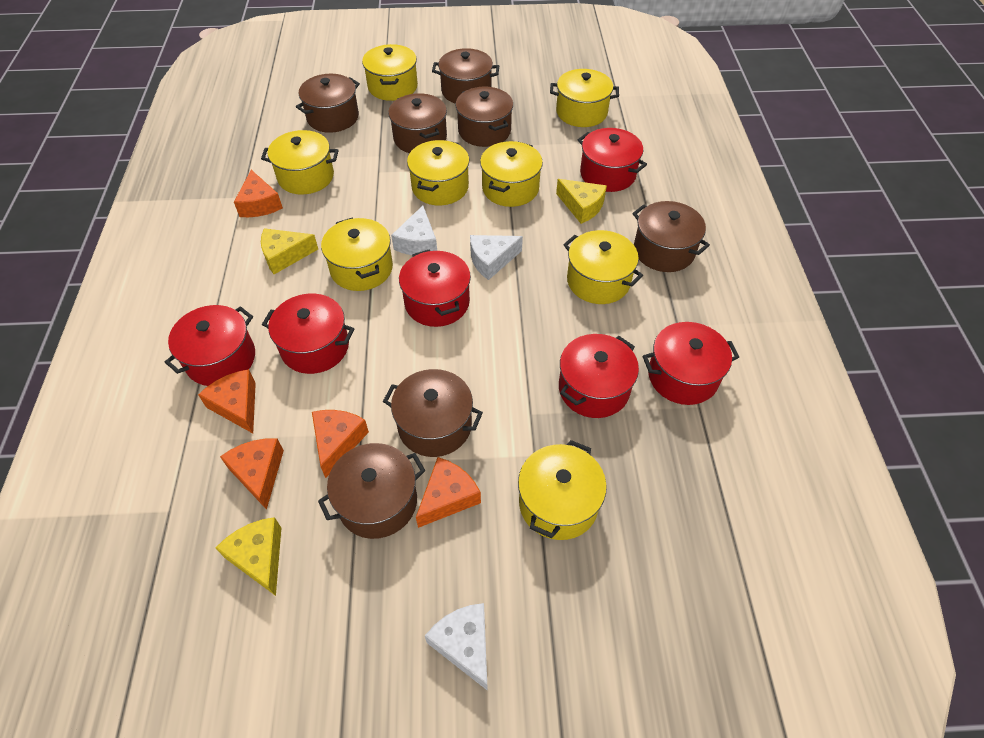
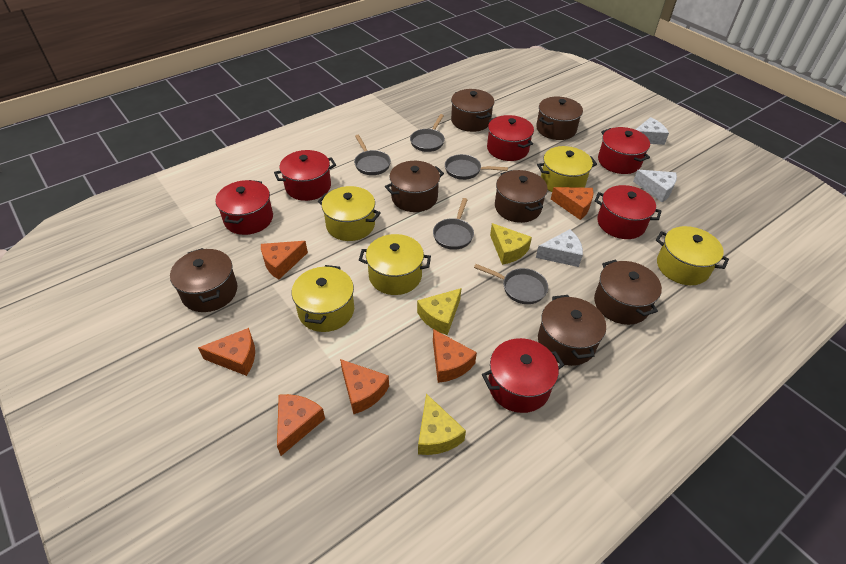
grey pan: none = 0 -> [354,135,391,175] [410,114,445,152] [433,198,474,250] [445,154,508,180] [474,264,548,304] = 5
orange cheese: [198,369,256,433] [220,438,284,510] [234,170,283,217] [312,410,369,478] [416,457,481,528] = 5 -> [198,328,255,376] [261,241,308,279] [277,394,325,456] [340,359,389,414] [433,329,477,383] [551,187,594,220] = 6
yellow pot: [261,130,338,195] [321,218,393,291] [362,44,418,101] [407,140,469,205] [480,141,543,207] [518,440,607,540] [550,69,619,127] [563,230,643,304] = 8 -> [292,265,354,332] [318,186,381,241] [359,234,431,295] [537,146,597,192] [656,226,729,285] = 5

